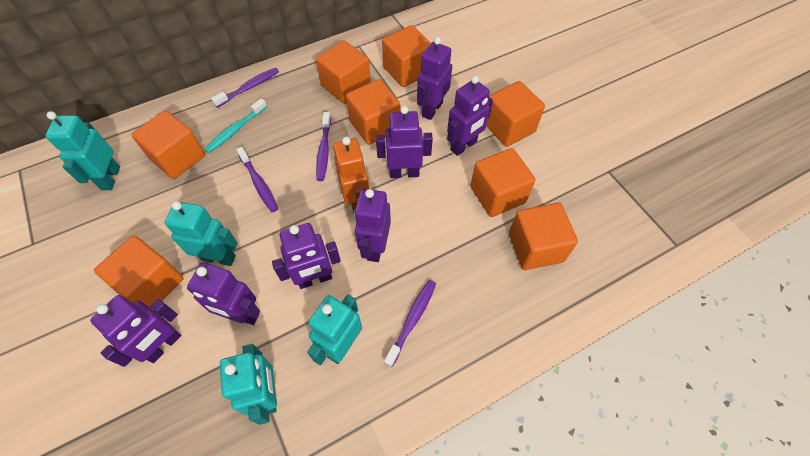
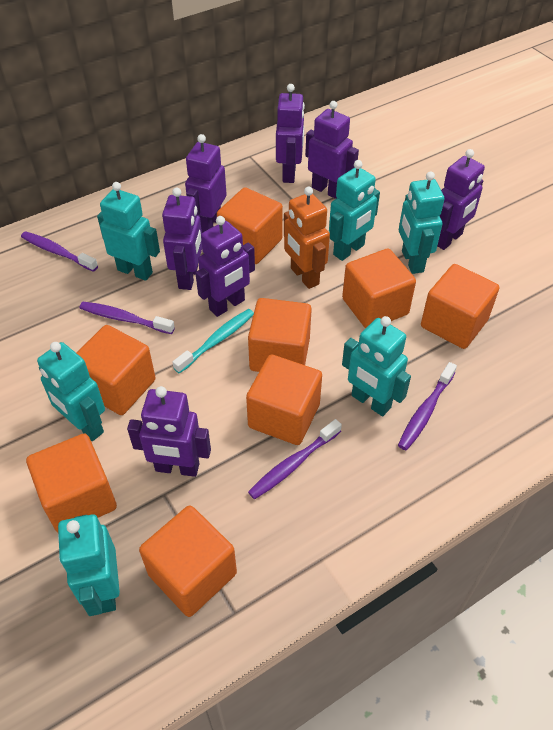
turquoise robot: [45,111,120,190] [164,201,238,266] [220,344,277,425] [307,294,362,365] = 4 -> [37,342,105,441] [58,514,120,616] [97,182,160,281] [329,160,380,261] [342,316,411,416] [399,172,444,274] = 6

